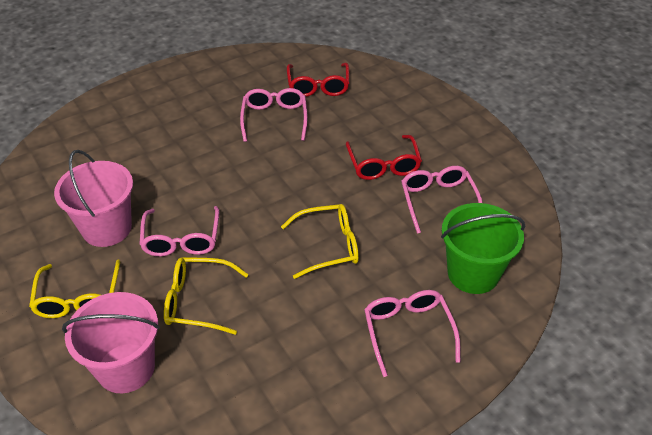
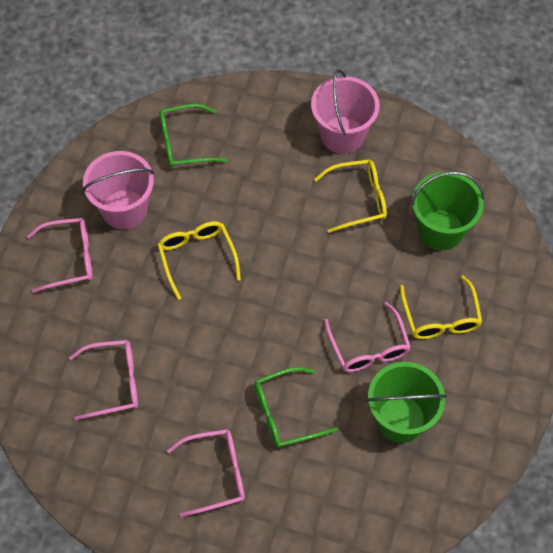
green bucket: [441,203,525,294] = 1 -> [366,362,447,443] [411,172,484,250] = 2
green glasses: none = 0 -> [159,104,227,168] [254,367,338,448] = 2
red glasses: [287,63,349,97] [346,135,422,180] = 2 -> none = 0

